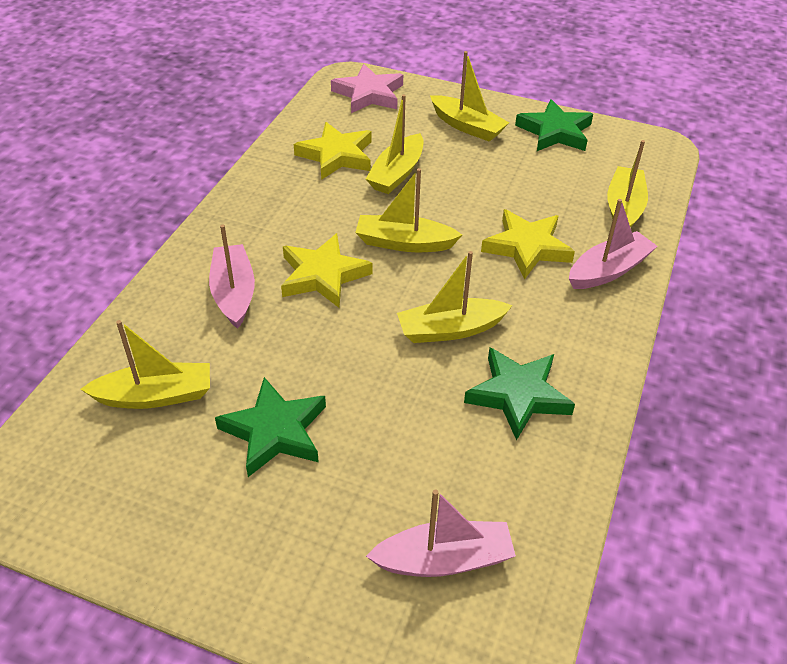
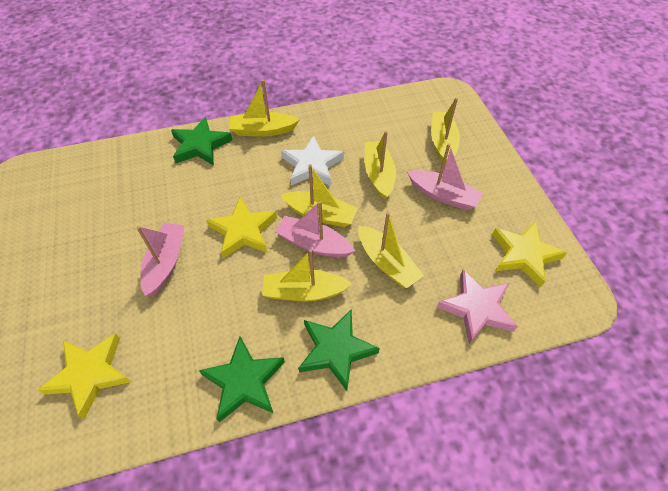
white star: none = 0 -> [281,135,344,186] = 1

